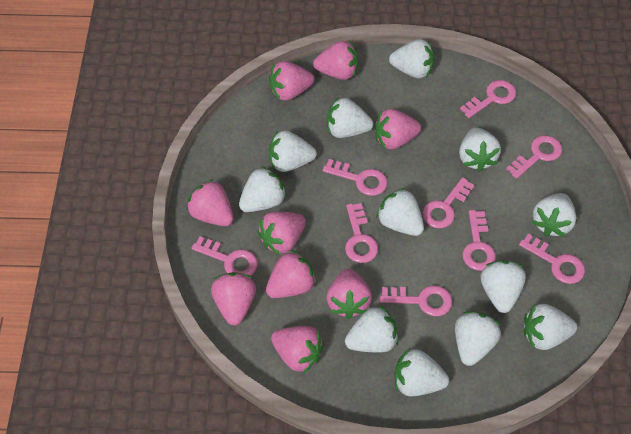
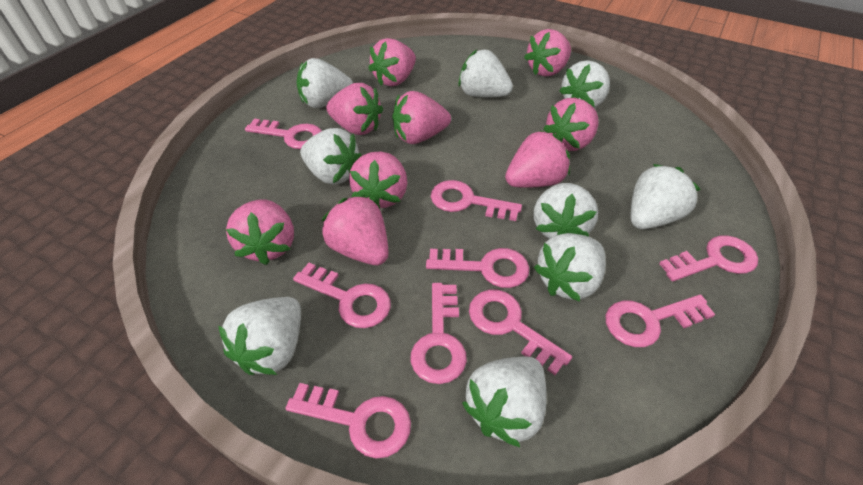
white strawberry: [239,166,287,212] [269,131,317,172] [327,98,373,138] [345,305,398,353] [376,188,424,236] [389,39,434,78] [395,348,449,396] [455,312,501,366] [459,127,501,172] [481,260,526,313] [524,304,577,350] [532,193,576,237] = 12 -> [218,297,301,375] [296,58,353,108] [300,128,362,185] [458,50,513,98] [462,357,547,447] [534,183,598,239] [534,233,606,302] [559,60,610,108] [631,164,701,229] = 9

